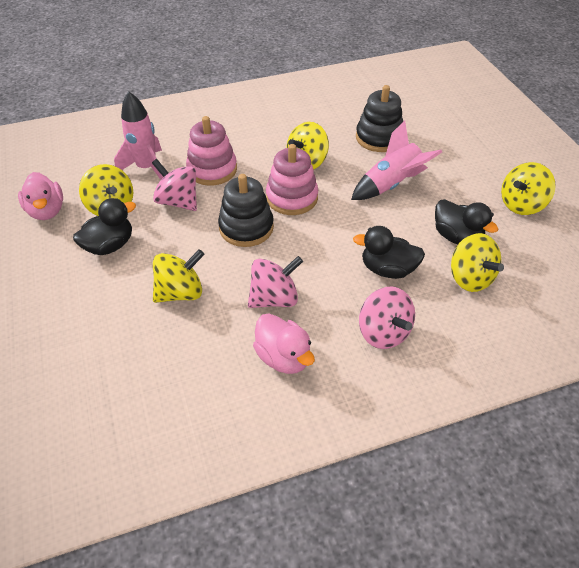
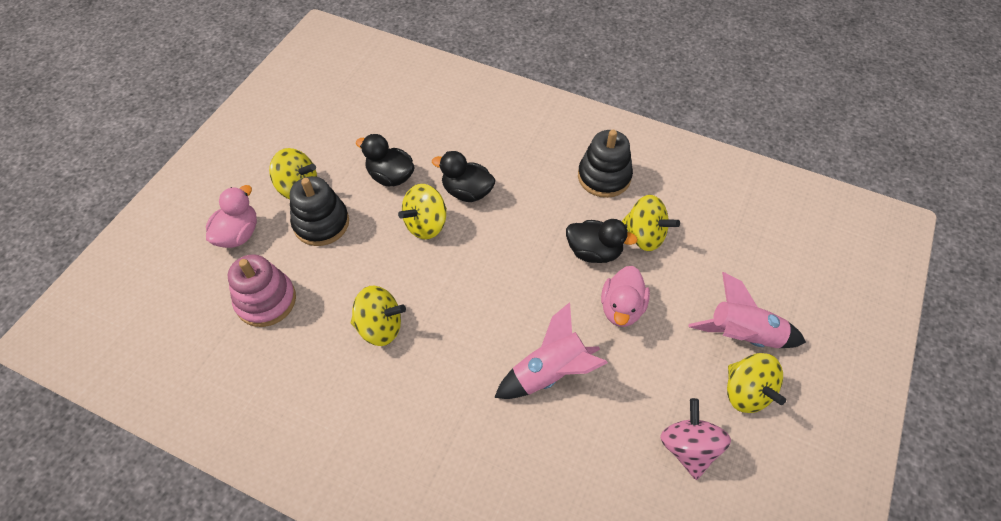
pink spinning top: [152,159,197,211] [248,256,303,308] [359,286,415,349] = 3 -> [660,398,731,480] = 1
pink stacking toy: [186,116,237,186] [266,144,318,215] = 2 -> [228,254,296,327] = 1

